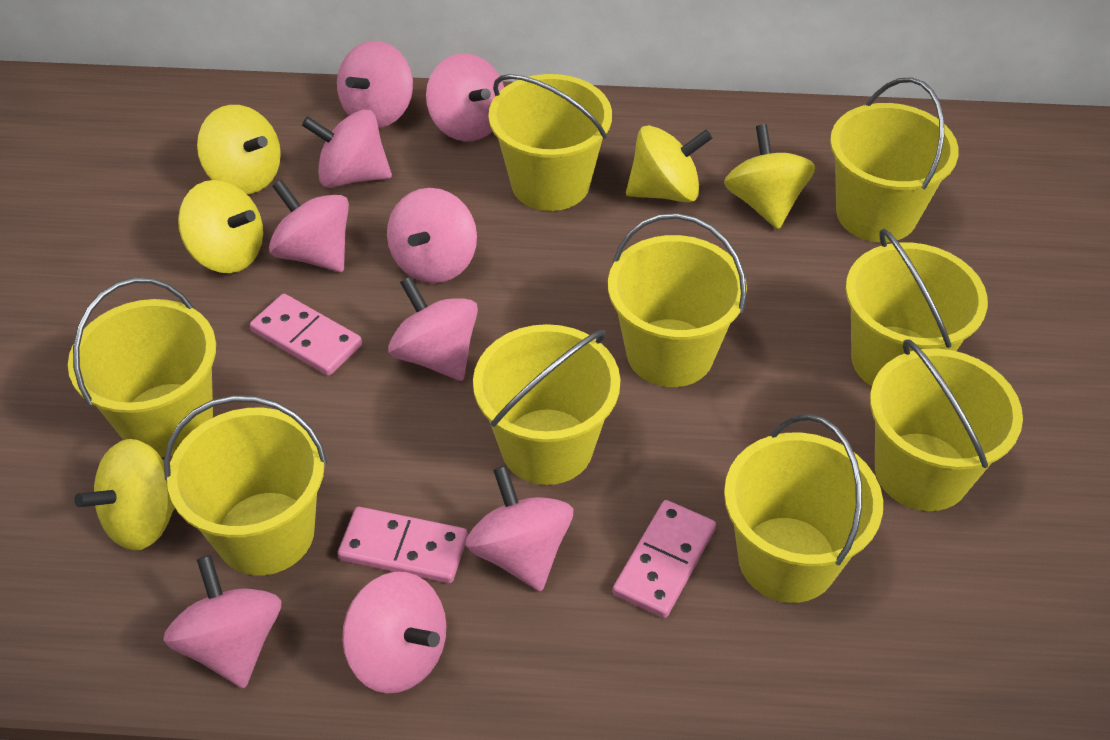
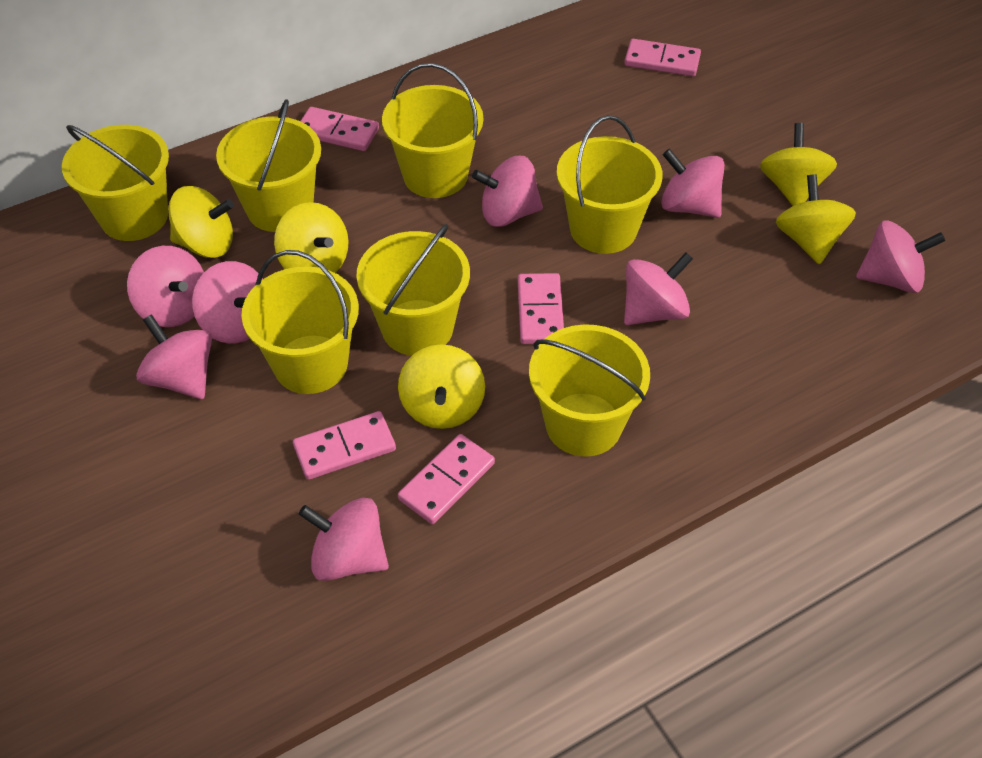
pink domino: [250,294,362,376] [337,507,468,583] [613,500,716,618] = 3 -> [293,411,396,480] [300,107,379,151] [398,434,495,524] [518,273,564,344] [624,39,701,76] = 5
pink spinning top: [163,555,282,688] [269,180,349,272] [302,109,392,188] [337,41,413,128] [342,572,447,693] [387,188,477,283] [388,276,478,381] [426,53,504,142] [465,466,573,591] = 9 -> [127,246,204,327] [136,314,212,399] [192,261,263,344] [299,498,389,581] [472,156,543,227] [624,253,693,325] [661,149,724,218] [856,221,946,293] = 8
yellow bucket: [68,278,216,457] [164,395,327,576] [473,324,620,485] [489,74,612,211] [608,213,747,387] [724,414,883,603] [830,77,959,243] [846,229,988,386] [870,339,1023,511] = 9 -> [62,125,169,241] [216,99,321,232] [241,250,359,394] [356,224,470,356] [382,63,483,198] [529,324,650,457] [557,115,662,254] = 7

